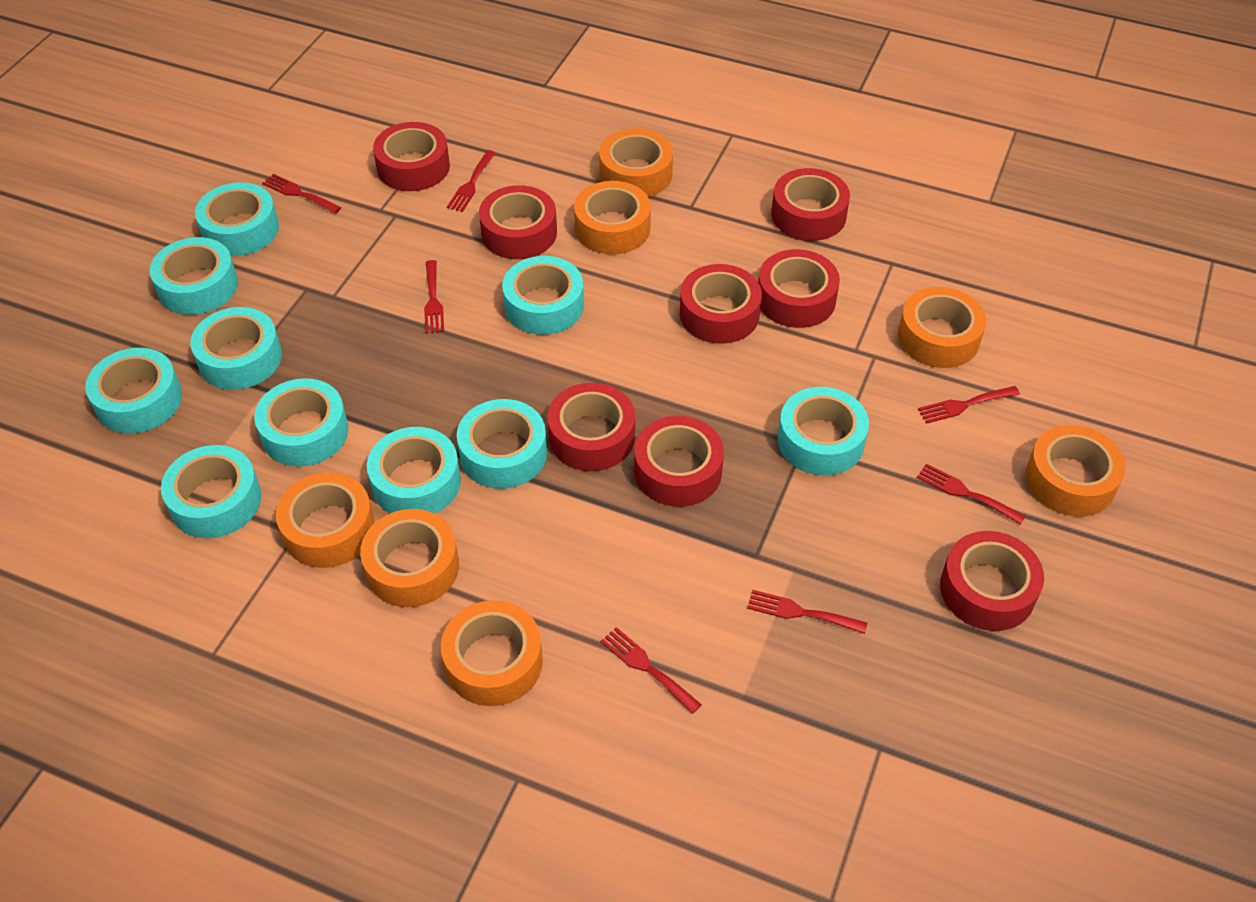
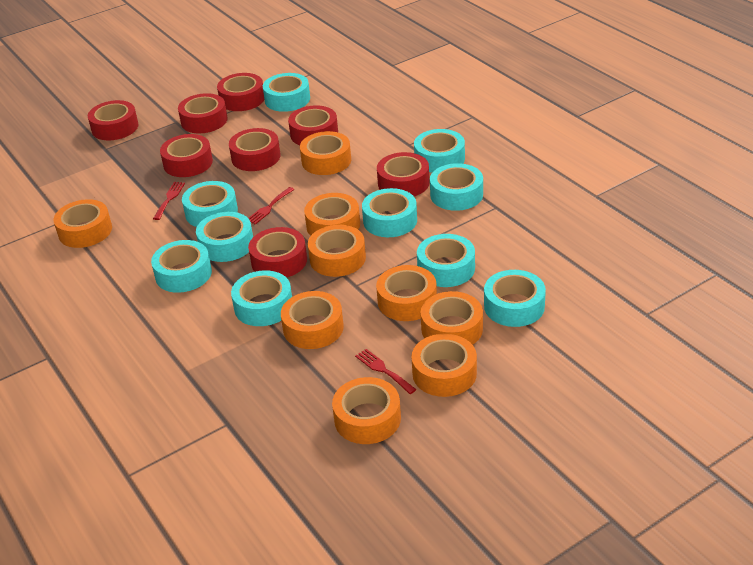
orange tape: [276,472,375,568] [360,509,459,607] [441,600,543,706] [574,181,651,254] [599,129,673,197] [898,287,986,368] [1026,425,1126,517] = 7 -> [53,199,112,248] [281,291,344,349] [300,131,351,175] [304,193,360,236] [308,225,366,277] [332,377,401,444] [376,265,437,321] [411,334,477,397] [421,291,483,345] = 9
red fork: [262,174,341,214] [424,260,444,334] [447,150,496,212] [601,627,702,714] [747,590,867,634] [917,463,1026,525] [918,386,1020,424] = 7 -> [153,182,185,220] [249,187,295,224] [355,349,416,394] = 3

